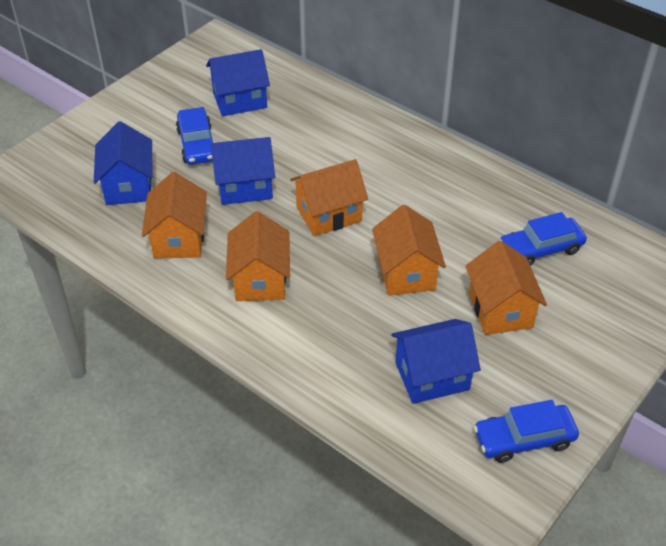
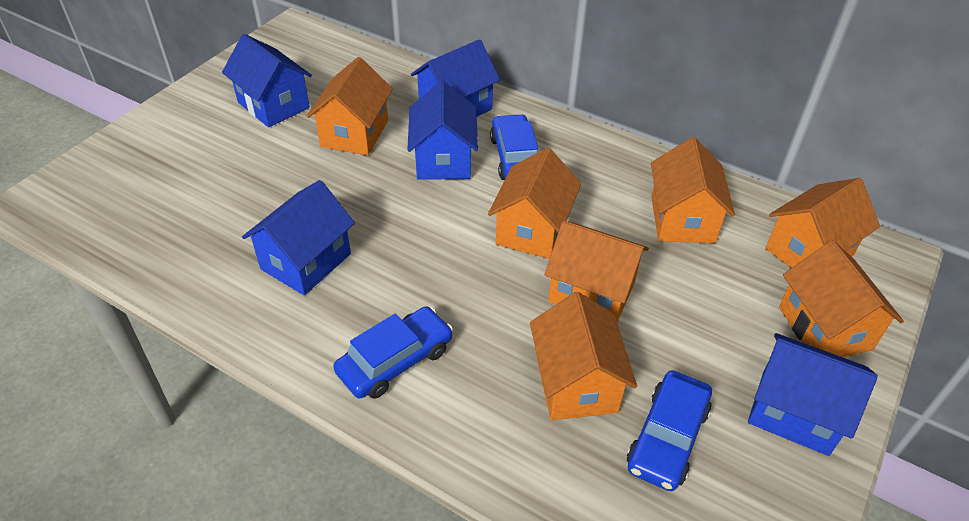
blue house: [94,121,153,205] [206,49,270,116] [211,137,275,205] [391,319,481,404] = 4 -> [222,34,312,128] [242,180,355,295] [407,81,478,180] [411,39,500,116] [748,333,878,456] = 5
orange house: [142,172,207,259] [226,211,290,301] [290,159,368,236] [372,205,446,296] [465,240,547,335] = 5 -> [307,57,393,156] [488,148,581,259] [530,292,637,420] [544,221,649,322] [651,137,735,243] [766,178,880,268] [779,240,904,357] = 7

